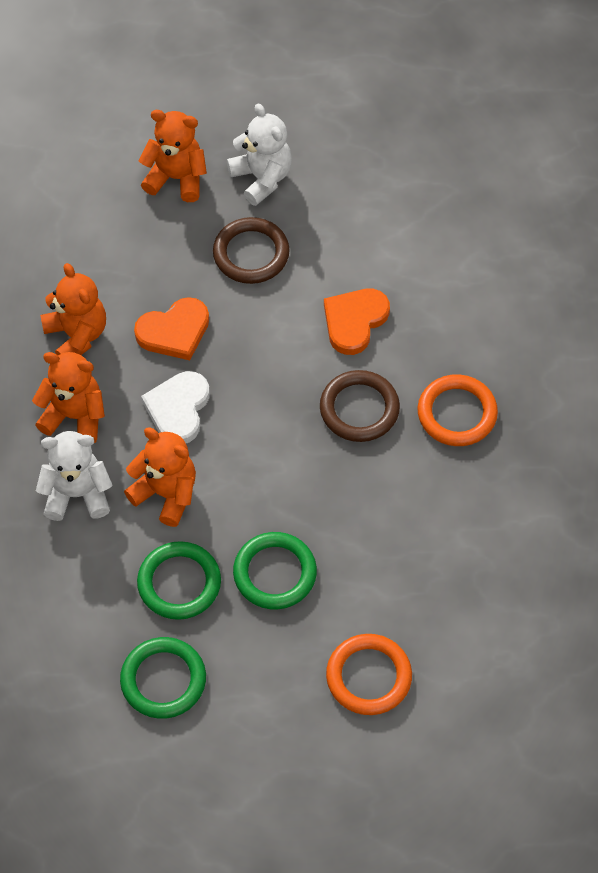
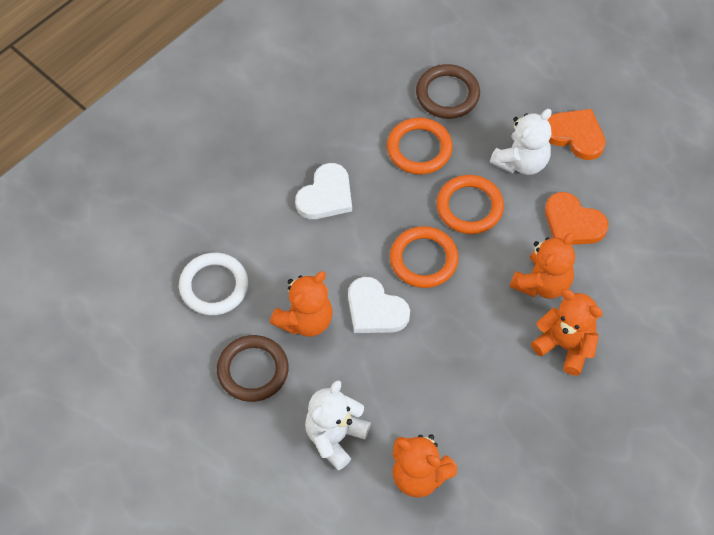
green ring: [120,637,206,719] [137,541,221,620] [233,532,317,609] = 3 -> none = 0
orange ring: [326,634,412,715] [417,374,498,446] = 2 -> [387,118,453,175] [390,226,459,288] [436,175,504,234] = 3
white heart: [141,371,210,443] = 1 -> [295,163,352,219] [348,277,410,333] = 2
white ring: none = 0 -> [179,253,248,315] = 1

